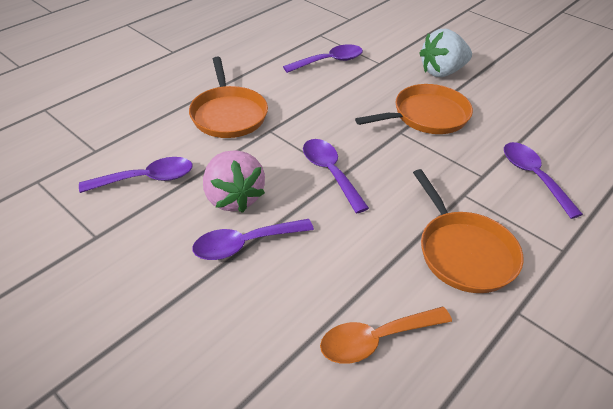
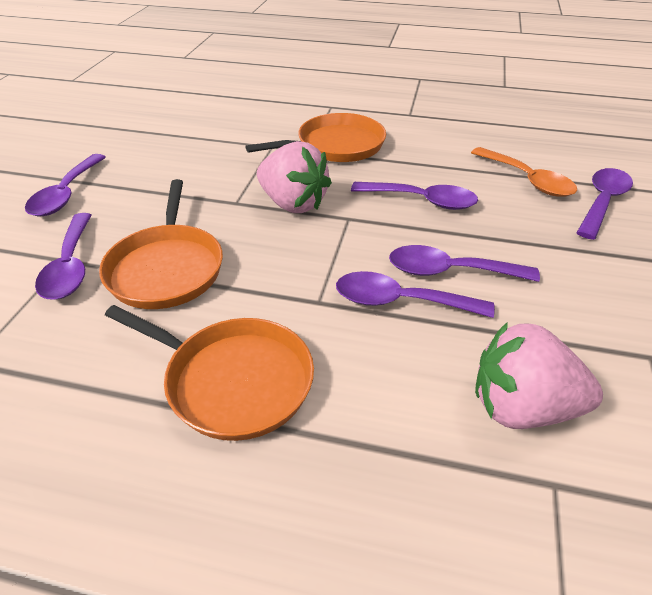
pink strawberry: [203,150,265,213] = 1 -> [257,141,332,213] [475,322,603,429] = 2
purple spoon: [79,157,193,193] [193,219,314,260] [283,44,363,73] [303,139,369,214] [504,142,583,219] = 5 -> [25,154,106,216] [35,213,91,300] [336,271,495,318] [351,182,478,210] [389,245,540,282] [576,168,633,240] = 6
white strawberry: [419,29,472,77] = 1 -> none = 0

